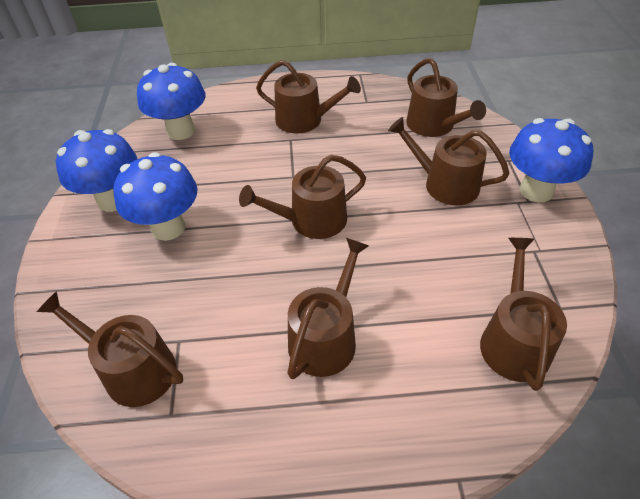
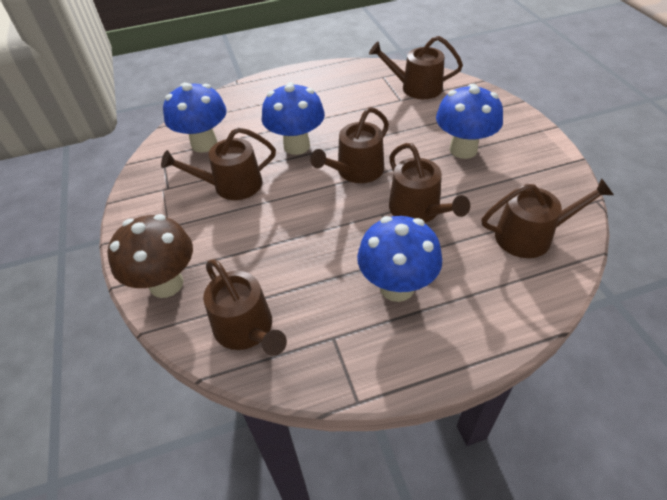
brown mushroom: none = 0 -> [107,214,193,298] = 1
brown watering can: [37,291,183,407] [239,155,366,239] [256,60,361,133] [287,238,369,379] [388,117,510,205] [406,58,486,137] [480,238,567,391] = 7 -> [161,127,276,200] [203,259,287,356] [310,107,389,183] [369,36,463,99] [389,143,470,223] [482,178,614,258] = 6

